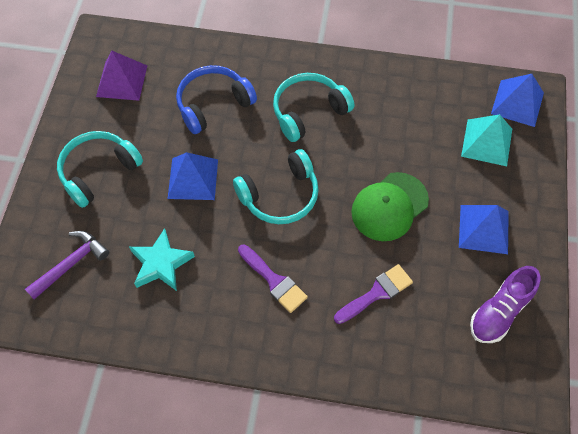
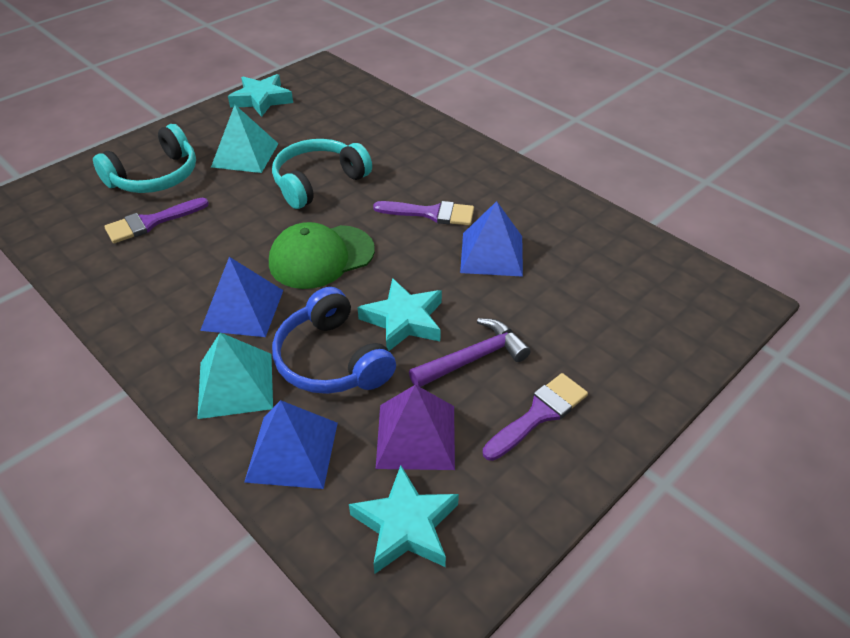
purple brush: [238,244,308,313] [334,264,413,324] = 2 -> [104,198,209,243] [373,201,474,225] [482,373,588,461] = 3
purple shoe: [470,266,540,343] = 1 -> none = 0
turquoise headphones: [57,131,143,208] [233,149,319,224] [273,73,354,142] = 3 -> [93,124,196,193] [272,139,372,209] = 2
turquoise pyramid: [461,114,512,166] = 1 -> [197,332,273,419] [211,105,279,173] = 2
turquoise star: [129,228,195,291] = 1 -> [228,74,293,117] [349,465,459,574] [357,278,442,351] = 3

